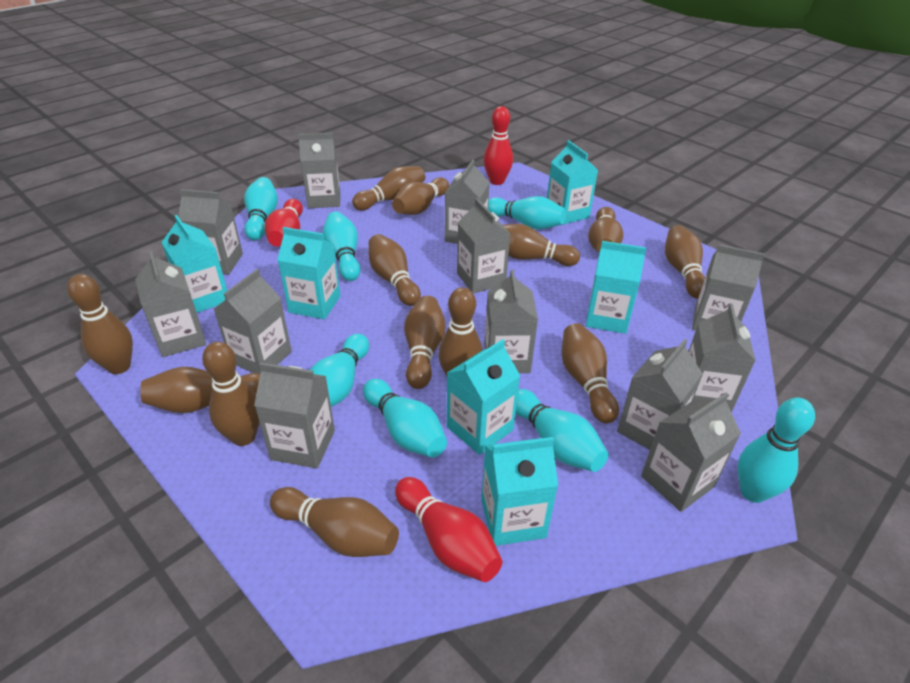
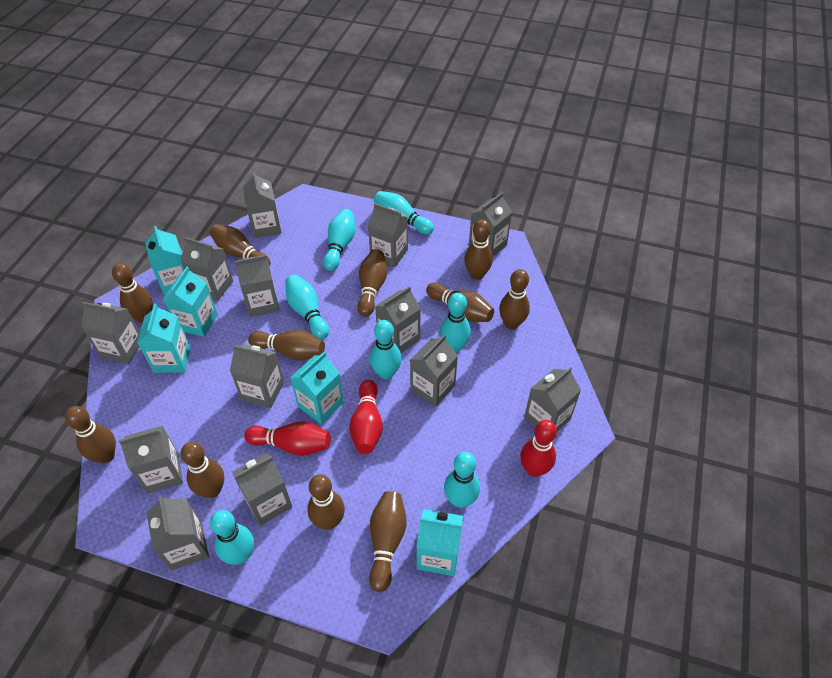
brown bowling pin: [67,274,133,374] [140,367,260,413] [202,342,260,446] [270,487,399,557] [352,166,426,210] [369,234,421,306] [392,177,449,215] [404,296,446,389] [438,287,483,376] [503,224,580,266] [562,323,619,423] [588,207,623,253] [665,225,705,299] = 13 -> [65,406,116,463] [112,263,153,323] [181,442,224,498] [210,224,270,266] [248,330,325,361] [307,474,345,530] [357,249,387,317] [369,491,407,592] [426,283,494,322] [464,219,493,280] [499,269,530,329] = 11
grey carton: [135,251,206,357] [178,189,243,274] [214,269,292,374] [254,362,335,468] [298,133,340,208] [445,160,490,244] [457,198,510,294] [484,269,538,373] [617,339,703,450] [641,393,741,512] [688,303,756,413] [692,245,765,331] = 12 -> [81,302,140,364] [119,426,183,494] [146,495,209,571] [181,237,233,301] [230,344,284,408] [232,453,292,526] [234,255,279,317] [243,171,281,238] [368,203,408,268] [375,286,421,353] [410,335,458,407] [469,192,512,257] [524,367,581,431] = 13
turquoise carton: [161,215,227,313] [278,227,340,320] [447,339,520,455] [481,437,558,546] [547,140,598,225] [586,241,647,334] = 6 -> [137,304,191,373] [145,226,184,295] [163,267,218,337] [290,352,344,424] [417,509,463,576] = 5

